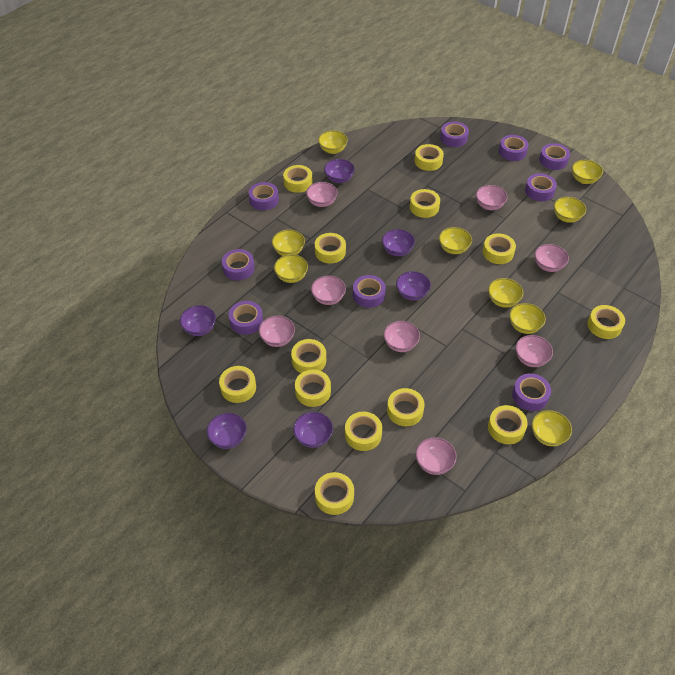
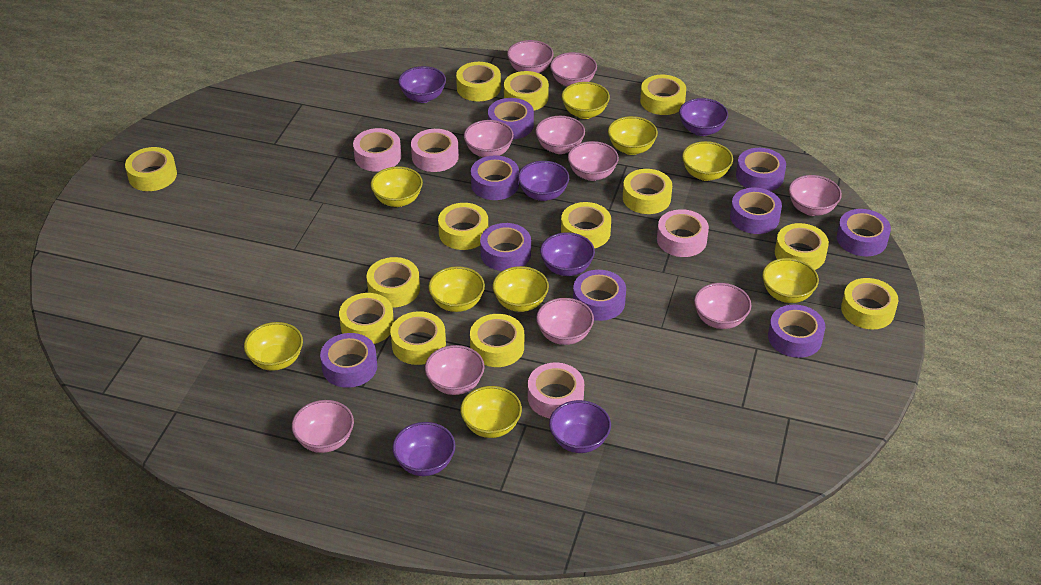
pink bowl: [259,316,295,347] [306,182,338,207] [311,276,346,305] [383,321,420,352] [416,437,457,475] [476,185,508,210] [515,335,553,367] [535,244,569,272] = 8 -> [292,400,354,453] [425,345,485,395] [464,120,514,157] [507,40,554,73] [535,116,585,154] [536,298,594,345] [550,52,597,87] [568,141,619,181] [694,283,751,329] [789,175,842,216] = 10
pink tape: none = 0 -> [353,128,401,172] [411,129,459,172] [528,363,584,418] [657,209,709,257] = 4

